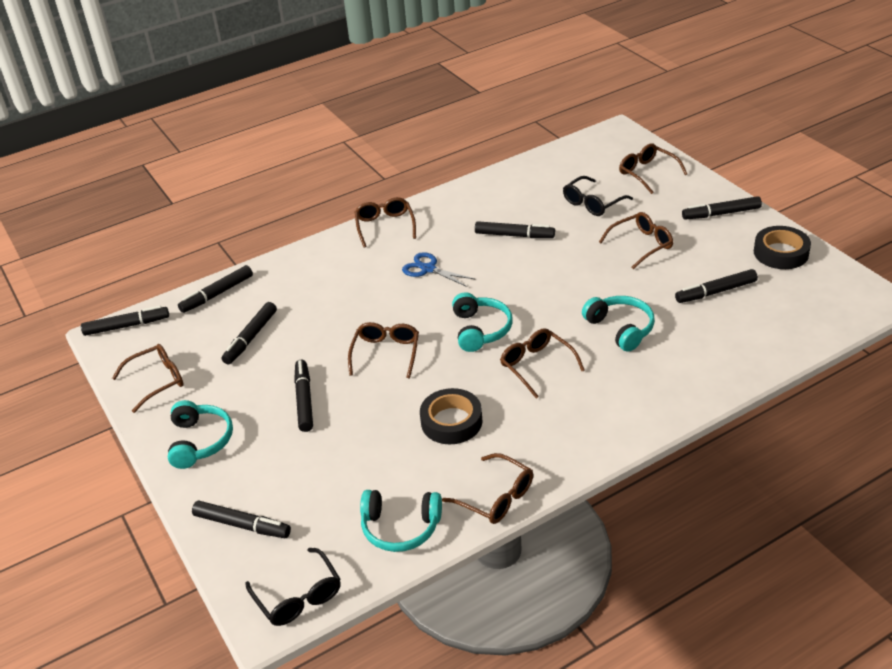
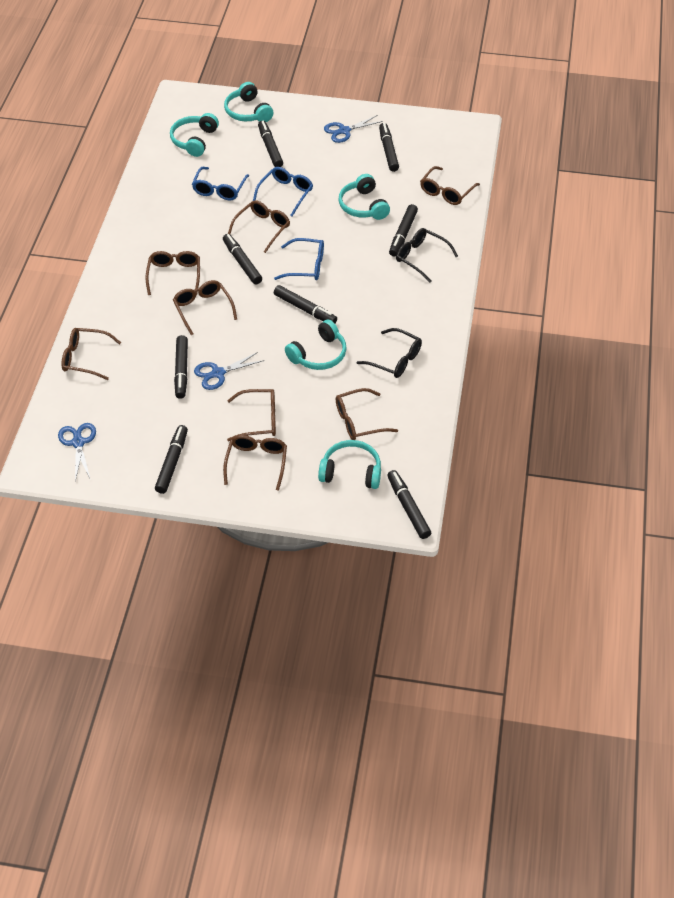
black tape: [420,388,483,444] [754,226,811,269] = 2 -> none = 0
blue glasses: none = 0 -> [192,167,249,201] [253,167,313,217] [274,238,324,280] = 3
blue scissors: [402,252,475,287] = 1 -> [58,423,96,482] [194,352,264,390] [324,115,383,143] = 3
brown glasses: [112,344,183,413] [348,322,419,378] [355,197,416,248] [442,453,533,524] [500,328,585,398] [599,212,673,269] [619,143,687,194] = 7 -> [62,328,121,380] [145,251,200,295] [173,280,237,335] [223,435,287,490] [227,389,276,441] [228,200,290,253] [336,388,398,440] [420,166,480,205] = 8
turquoise headphones: [168,400,233,469] [360,490,442,552] [452,293,513,352] [582,296,655,352] = 4 -> [170,113,219,157] [224,82,273,122] [285,320,347,370] [318,440,381,489] [339,174,390,220] = 5

